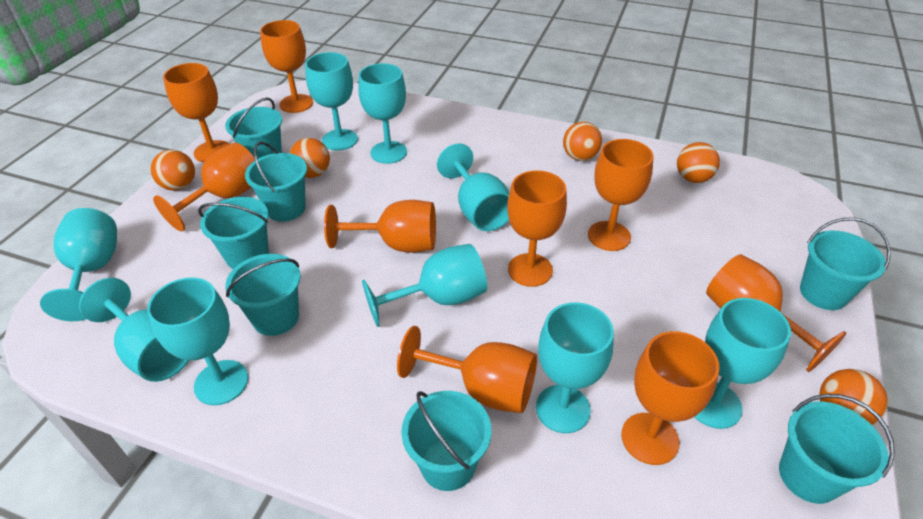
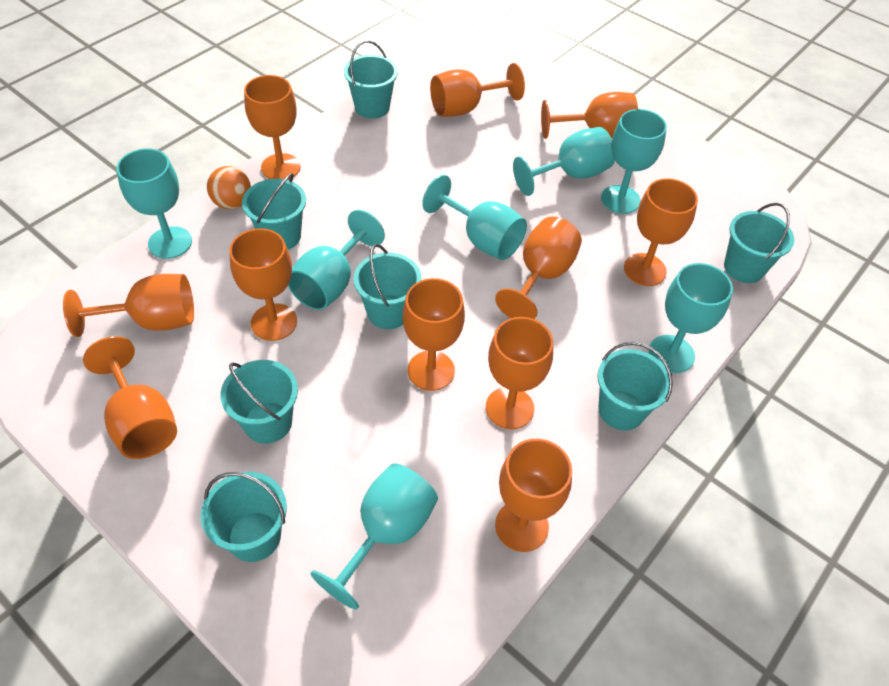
orange ball: [150,150,195,190] [290,138,330,178] [563,122,602,161] [677,142,720,183] [819,369,888,425] = 5 -> [207,166,251,209] = 1
orange goblet: [153,143,255,231] [163,63,230,162] [260,20,313,113] [324,200,436,253] [397,326,537,413] [507,170,567,287] [588,139,654,251] [621,331,719,465] [706,254,846,372] = 9 -> [63,274,194,337] [83,336,177,459] [230,228,297,341] [244,75,301,180] [403,278,465,391] [430,63,525,117] [486,317,553,429] [495,217,582,319] [495,439,572,552] [541,92,638,139] [624,178,698,286] = 11
turquoise goblet: [40,208,117,321] [79,278,189,382] [147,277,248,405] [305,52,358,151] [358,63,407,164] [362,244,487,327] [437,143,509,231] [536,302,614,433] [695,298,791,429] = 9 -> [116,148,192,259] [288,210,385,310] [310,463,438,610] [422,175,527,260] [513,127,615,196] [601,109,667,214] [649,263,733,373] = 7

